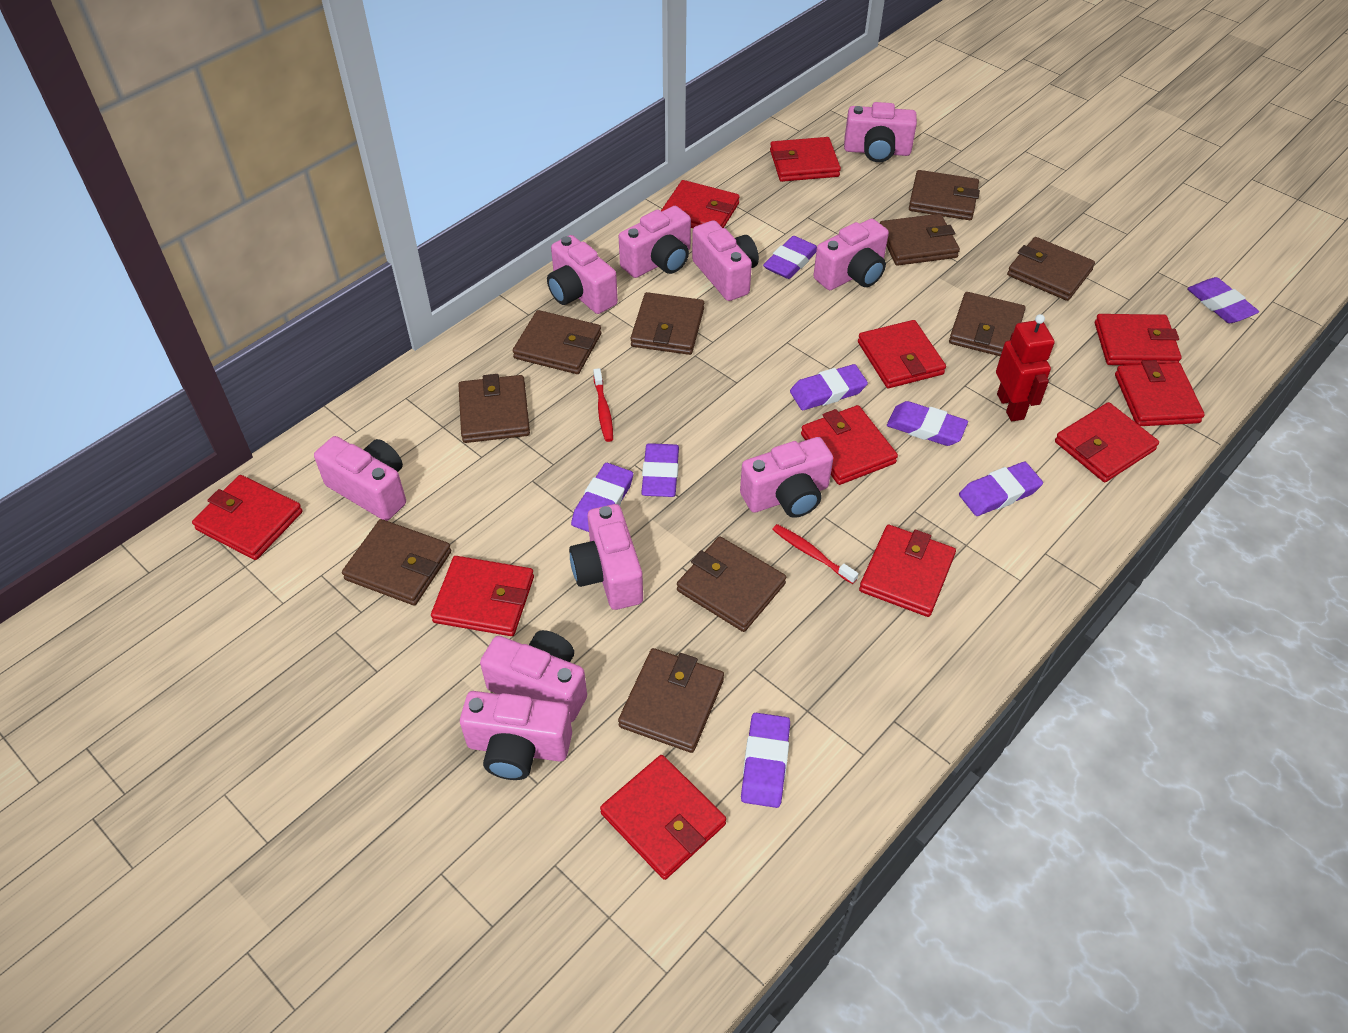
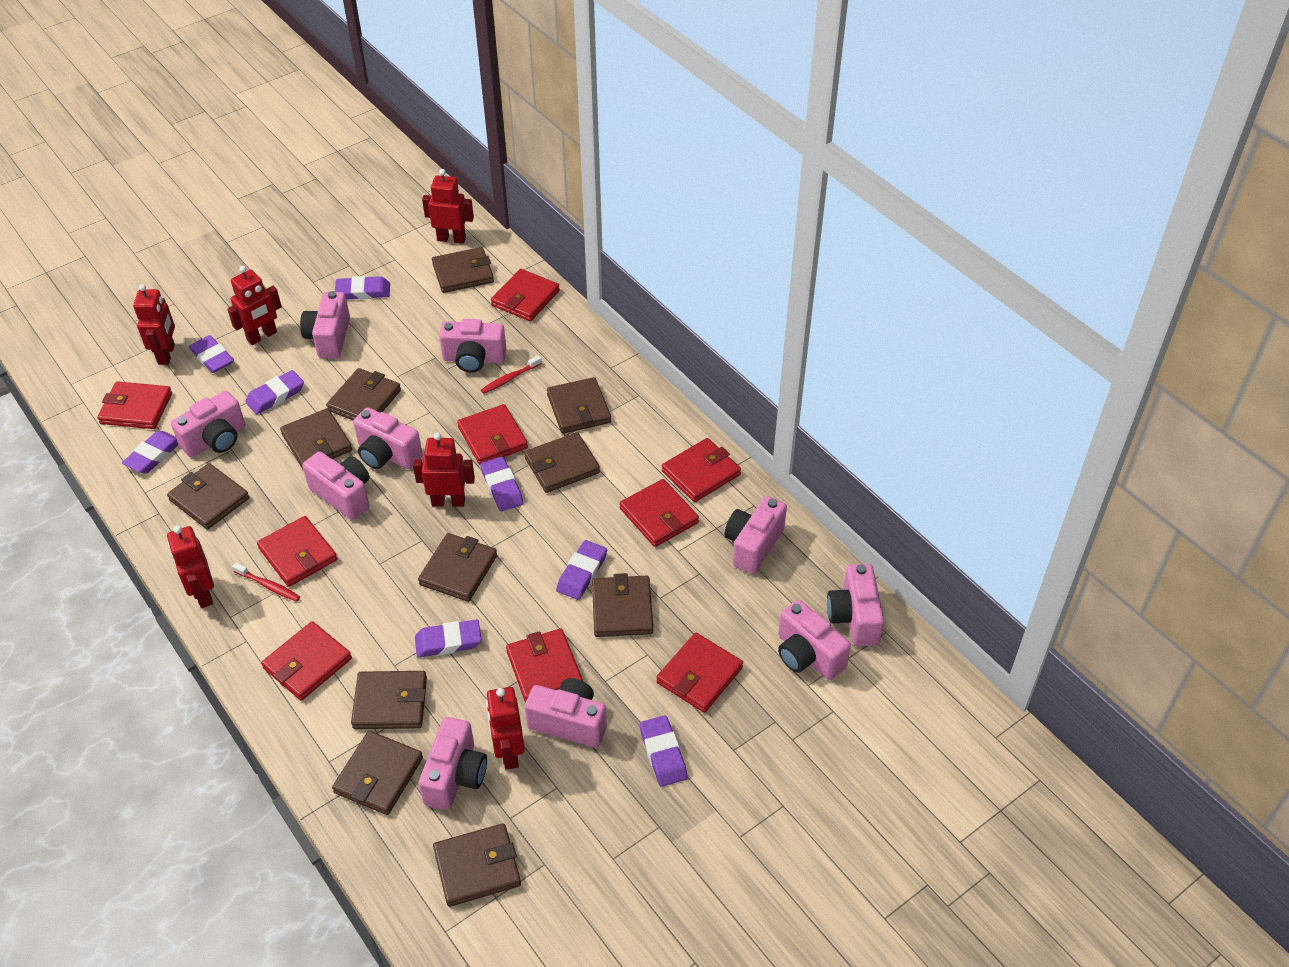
brown wallet: [342,519,451,605] [458,374,530,443] [513,310,601,374] [618,648,724,753] [630,292,704,355] [677,537,786,632] [880,214,960,266] [909,170,980,220] [949,292,1025,356] [1007,237,1095,301] = 10 -> [167,463,249,530] [280,408,352,469] [326,368,401,421] [332,731,423,815] [351,671,427,729] [418,533,497,602] [432,247,494,293] [433,823,521,907] [524,432,600,493] [547,377,611,434] [592,573,653,637] = 11
red robot: [996,314,1055,421] = 1 -> [133,284,175,365] [167,526,214,608] [227,266,282,345] [413,433,475,507] [422,169,474,244] [486,687,525,770] = 6
red wallet: [192,475,303,560] [431,556,534,636] [600,755,726,880] [661,180,740,228] [770,137,841,182] [801,405,898,485] [858,320,946,388] [859,525,956,617] [1055,402,1159,482] [1095,314,1182,365] [1115,360,1205,426] = 11 -> [97,381,172,429] [257,516,337,587] [261,621,352,701] [457,404,528,465] [491,269,560,321] [506,629,583,703] [620,479,699,547] [656,633,743,713] [662,438,741,502] = 9

